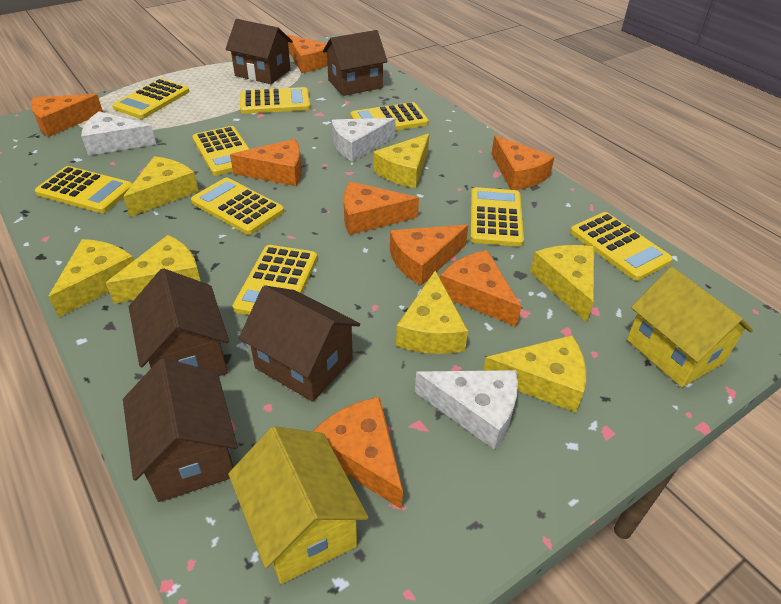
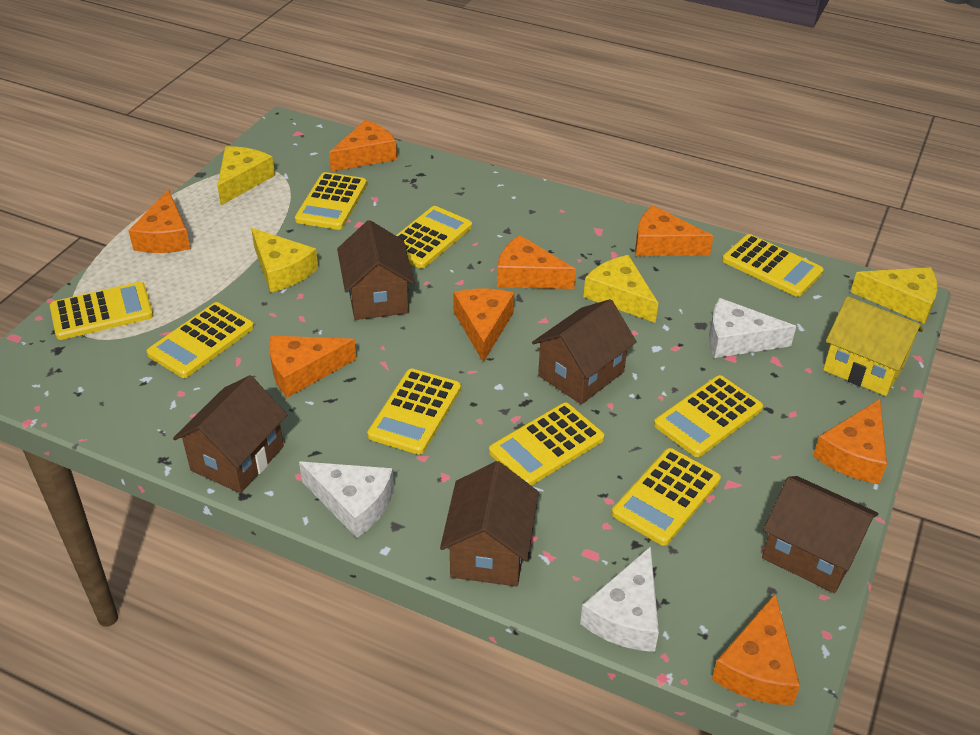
yellow cheese: [48,239,134,317] [106,235,201,304] [123,156,199,217] [373,133,429,188] [396,271,468,354] [483,335,586,412] [530,245,594,322] = 7 -> [217,146,275,205] [251,228,318,293] [584,255,658,323] [851,267,937,324] = 4
yellow house: [228,426,368,584] [627,267,753,387] = 2 -> [823,296,923,396] = 1

